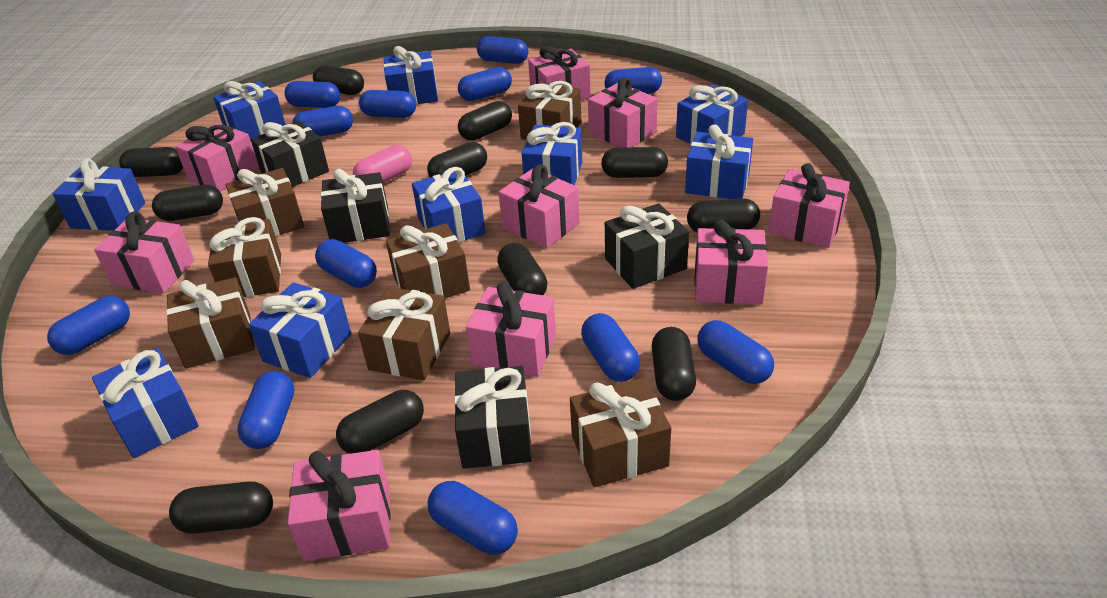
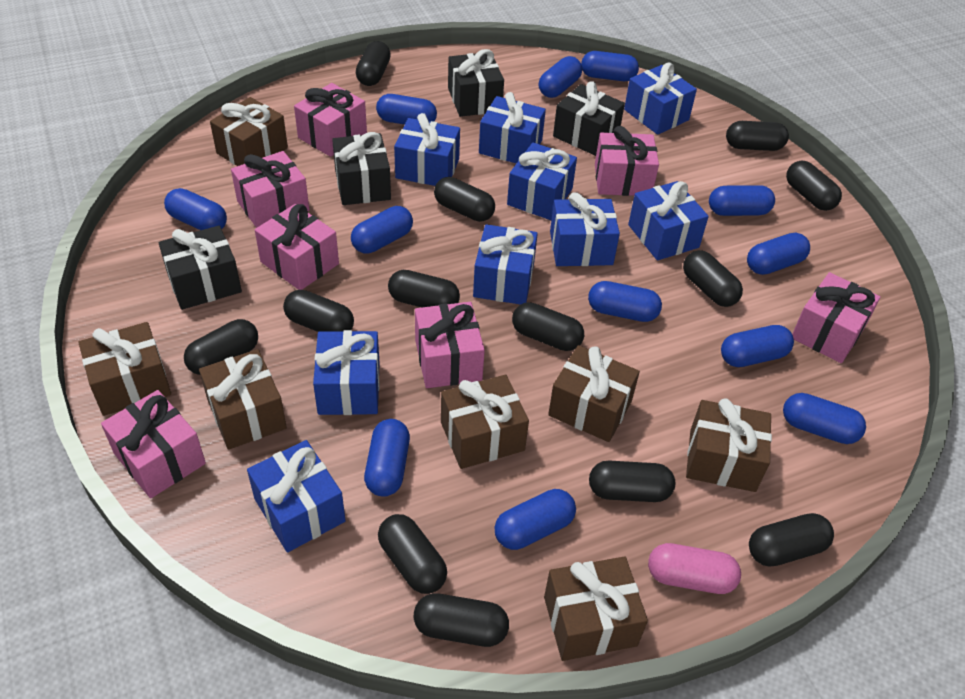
black capsule: [119,147,183,177] [152,185,223,221] [169,481,273,534] [313,65,364,95] [336,390,424,454] [427,142,487,178] [458,101,512,141] [497,243,547,295] [601,147,668,178] [652,327,696,401] [687,198,760,232] = 11 -> [184,319,258,375] [283,290,354,332] [356,41,391,86] [378,514,447,594] [388,270,460,308] [414,593,509,647] [434,177,495,222] [512,302,584,351] [589,461,675,502] [683,250,743,307] [726,121,789,151] [749,513,834,567] [786,160,842,211] = 13
pink gift: [94,211,194,293] [175,123,259,192] [288,450,391,561] [466,281,556,377] [498,164,580,248] [528,46,591,100] [588,77,658,148] [694,220,768,304] [769,163,850,248] = 9 -> [101,390,206,498] [231,151,309,228] [255,204,339,290] [294,83,367,157] [415,302,485,388] [595,126,659,196] [792,272,881,363] = 7

